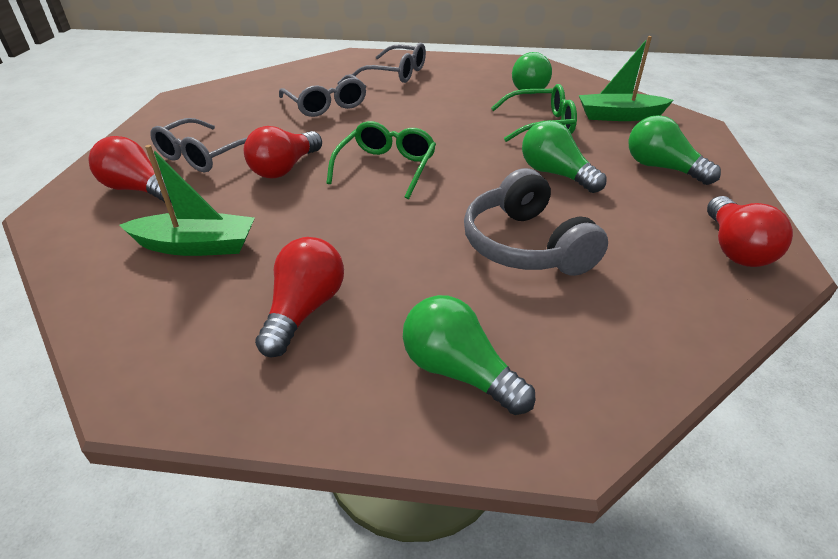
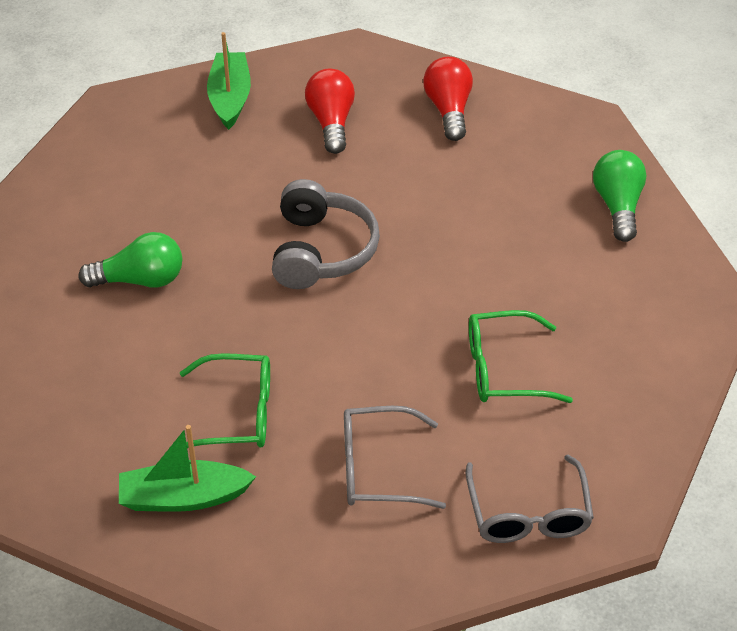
green light bulb: [403,295,535,415] [512,52,552,94] [522,120,607,193] [628,115,721,185] = 4 -> [78,232,182,288] [593,150,646,242] = 2
grey glasses: [150,118,247,172] [279,74,366,117] [352,43,426,83] = 3 -> [344,406,446,509] [466,454,594,543] = 2
red light bulb: [88,136,171,202] [244,126,322,179] [255,237,344,358] [707,196,793,267] = 4 -> [305,69,355,154] [423,57,473,141] = 2

